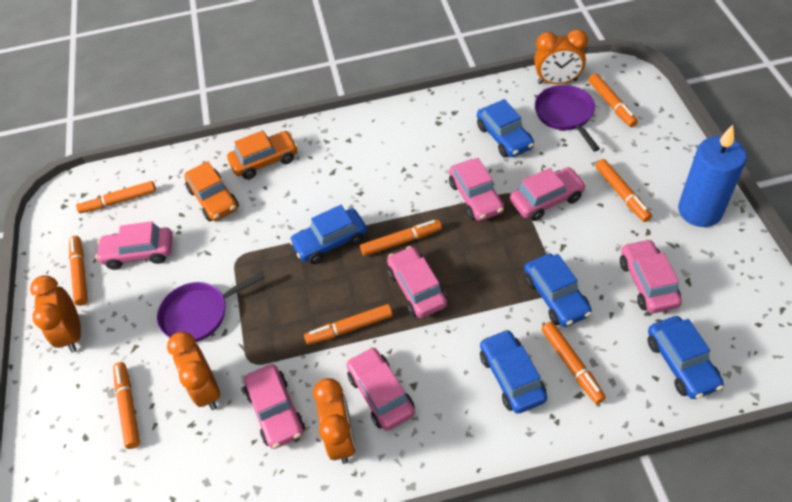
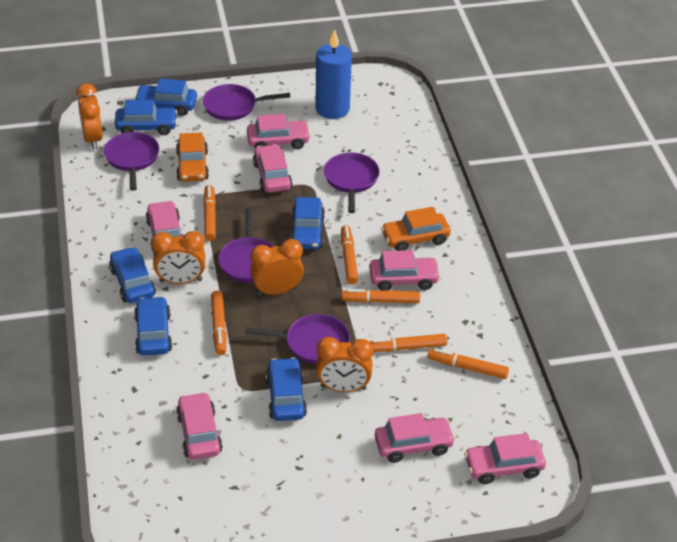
blue car: [289,205,367,264] [477,99,534,158] [480,329,547,414] [524,254,592,327] [647,316,724,399] = 5 -> [109,247,156,303] [115,100,177,135] [134,78,197,116] [134,296,172,355] [266,357,307,421] [290,197,325,249] = 6
orange marker: [69,236,88,306] [76,181,156,213] [113,362,140,449] [304,304,393,345] [360,220,442,256] [541,322,606,404] [589,73,638,127] [595,159,652,222] = 8 -> [203,185,216,241] [211,291,227,355] [341,225,358,284] [342,289,420,303] [369,334,447,352] [427,348,509,379] = 6
purple pan: [157,272,265,342] [535,85,600,151] = 2 -> [104,132,159,191] [203,84,290,121] [219,208,274,283] [245,314,350,364] [324,153,380,213] = 5

